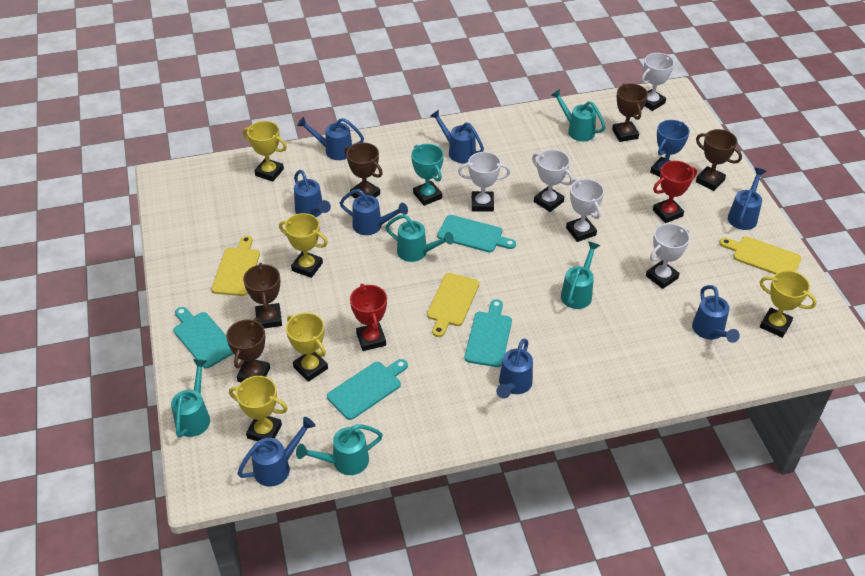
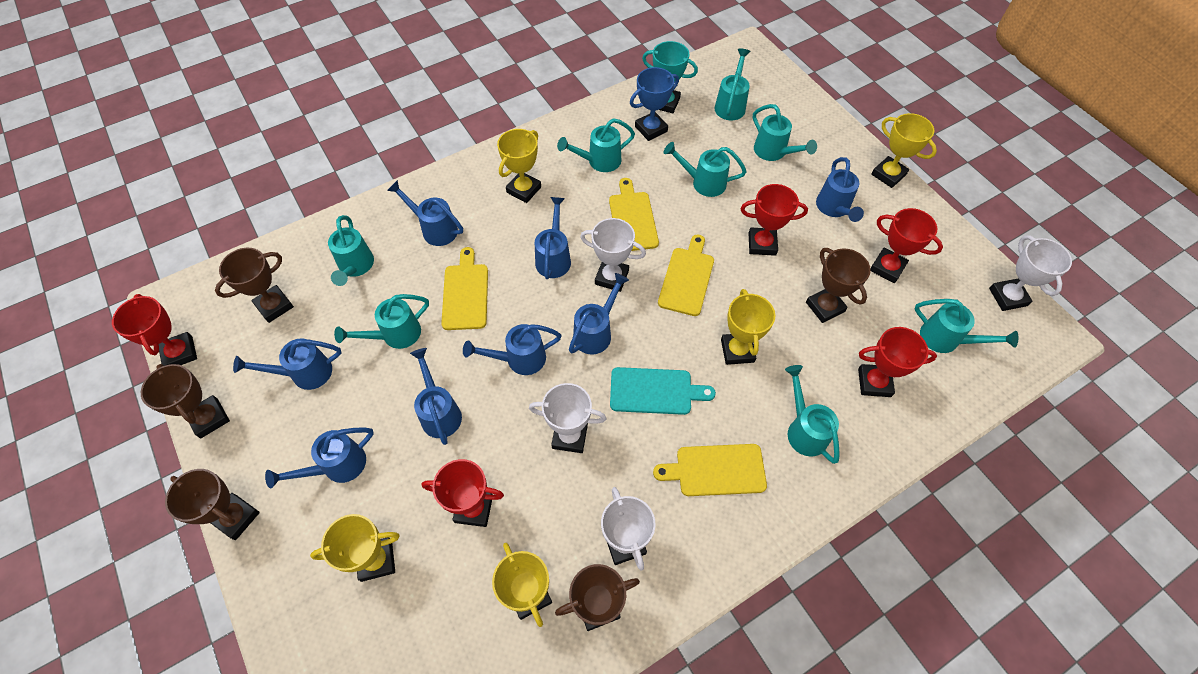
red trophy: [350,284,387,351] [653,161,697,223] = 2 -> [112,294,197,366] [421,459,504,527] [740,184,808,256] [858,327,937,397] [870,208,943,283] = 5
turquoise cutting board: [173,307,233,368] [327,359,408,420] [437,215,516,252] [464,299,512,367] = 4 -> [610,367,716,415] = 1
turquoise watering can: [171,359,210,438] [296,424,383,475] [385,214,454,262] [551,89,606,142] [561,241,600,309] = 5 -> [328,215,374,286] [334,294,429,349] [557,118,635,172] [664,142,747,197] [714,48,751,120] [753,104,817,161] [785,365,840,464] [914,299,1018,353] = 8
white trophy: [458,152,510,212] [532,149,573,212] [566,179,604,242] [641,53,674,111] [646,223,690,289] = 5 -> [529,383,607,453] [580,218,646,292] [601,487,655,571] [989,235,1072,311] = 4
yellow cutting board: [211,235,260,296] [427,273,479,337] [719,236,801,274] = 3 -> [441,247,488,330] [609,178,659,251] [653,444,767,496] [658,235,714,316] = 4

